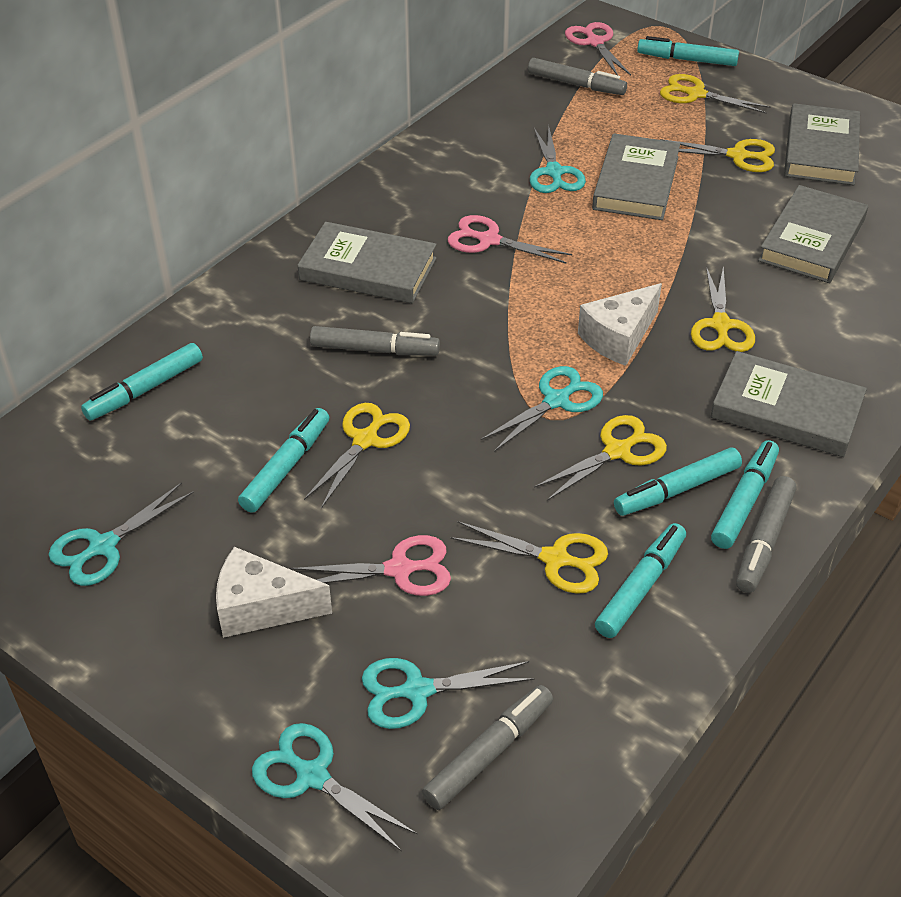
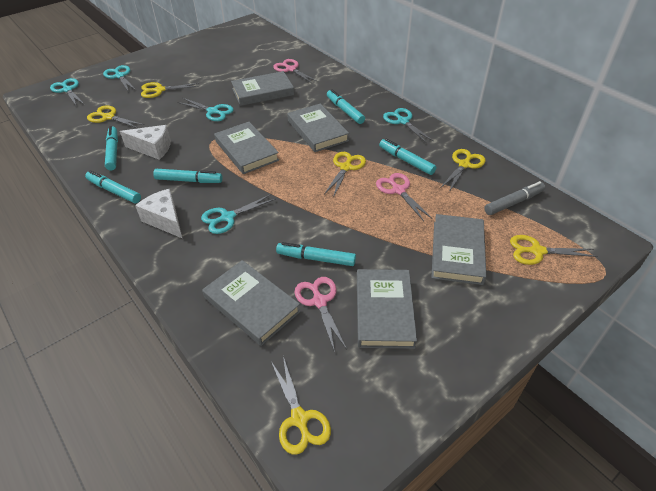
grey book: [298,222,437,303] [592,133,680,220] [710,351,867,457] [758,185,868,283] [784,103,860,185] = 5 -> [202,260,301,346] [214,122,279,174] [231,71,294,106] [287,103,349,152] [357,269,417,349] [431,214,487,285] = 6
grey marker: [310,326,440,356] [422,685,553,810] [528,58,627,95] [736,476,796,593] = 4 -> [484,181,545,215] = 1

